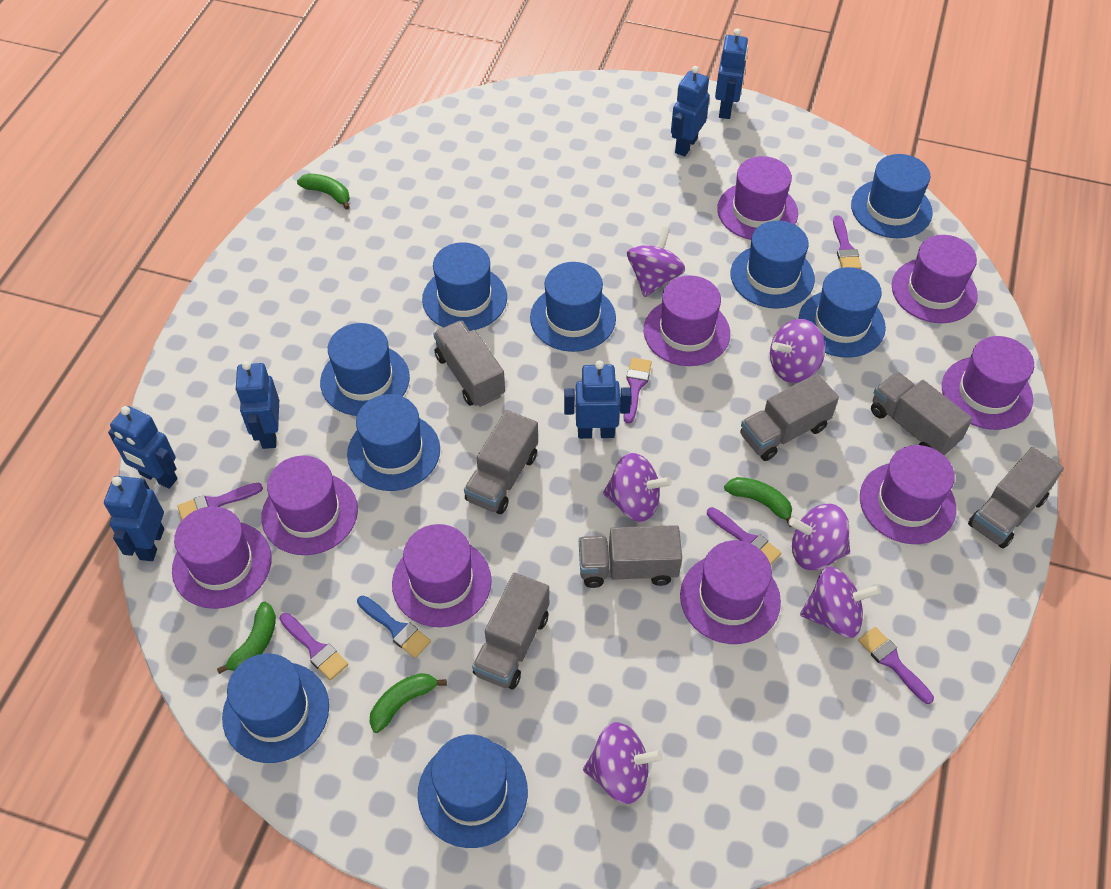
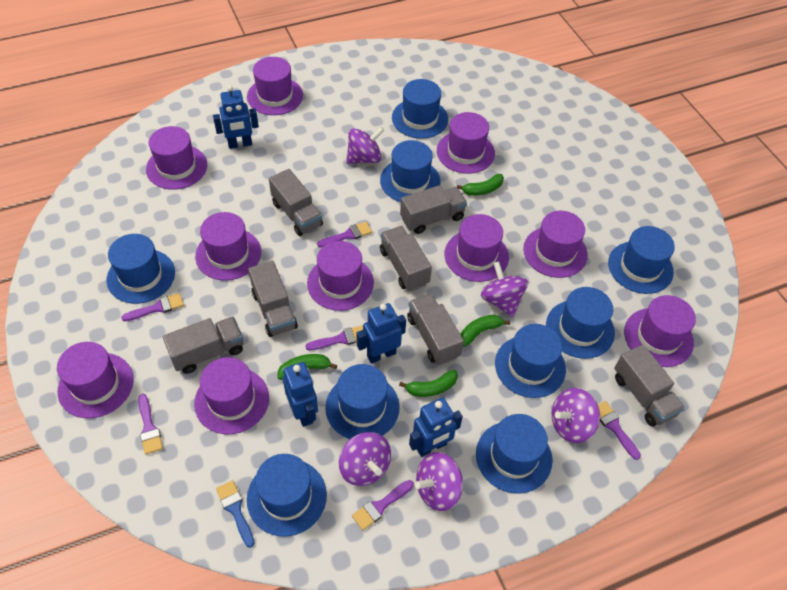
blue robot: [104,476,164,561] [108,406,177,489] [235,361,279,449] [564,360,632,439] [671,66,710,157] [715,28,748,119] = 6 -> [213,85,259,149] [283,362,318,427] [357,303,406,364] [409,397,463,457] = 4
purple hat: [172,506,272,609] [261,456,358,555] [392,524,492,627] [644,276,730,366] [680,540,781,644] [717,156,798,240] [860,445,956,544] [892,235,978,323] [942,336,1034,430] = 9 -> [57,342,133,418] [146,126,207,190] [194,357,269,434] [195,212,261,281] [247,57,303,115] [307,241,374,311] [437,112,495,174] [445,214,509,282] [523,211,588,278] [624,295,696,367] = 10
purple spinning top: [583,722,663,804] [603,453,672,522] [627,227,685,297] [770,319,825,383] [788,504,850,570] [800,566,881,638] = 6 -> [339,432,391,486] [346,127,385,164] [415,452,463,511] [481,261,528,317] [552,388,600,443] = 5

